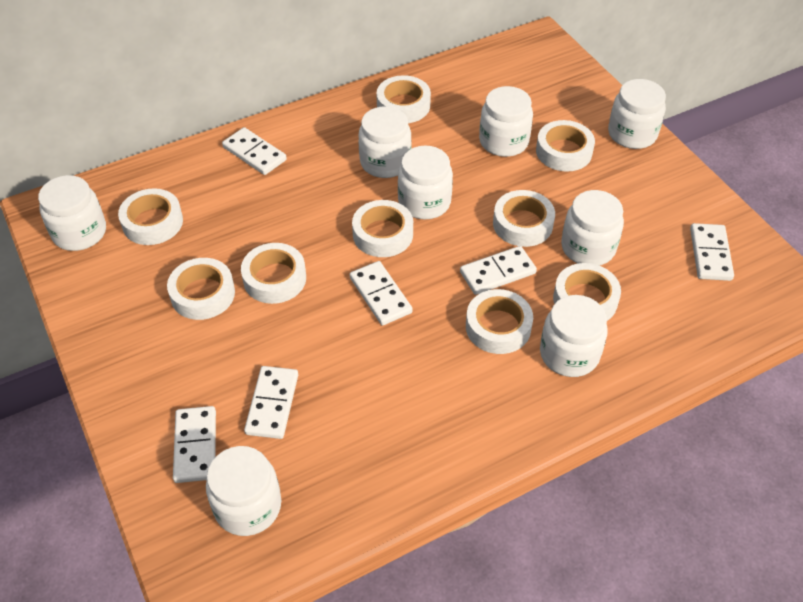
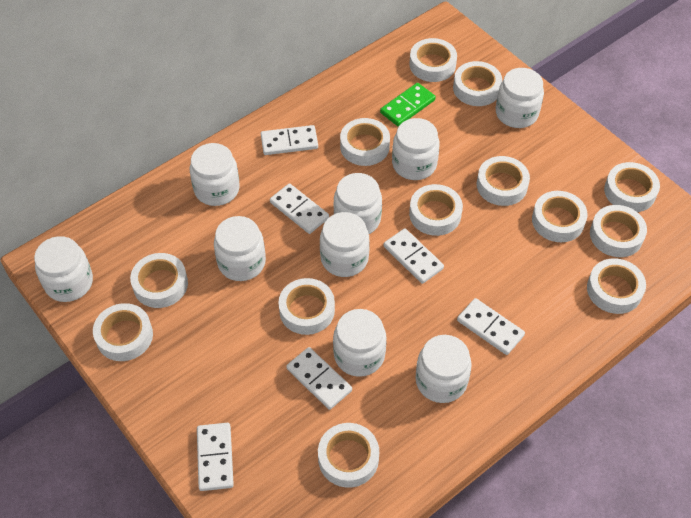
green domino: none = 0 -> [380,83,436,126] = 1
white jar: [38,175,106,251] [206,446,281,536] [359,106,412,178] [398,146,453,219] [479,86,533,157] [540,295,608,377] [561,190,624,266] [608,79,666,149] = 8 -> [34,236,93,302] [190,143,240,206] [214,216,266,281] [320,212,370,277] [333,309,386,377] [334,173,382,234] [392,118,440,180] [415,335,472,403] [496,68,544,128] = 9
white tape: [118,188,183,245] [167,258,235,320] [241,243,306,304] [352,200,413,257] [376,75,431,123] [466,289,533,354] [493,190,555,247] [536,120,595,172] [553,263,621,321] = 9 -> [93,303,153,361] [130,253,188,308] [278,278,335,335] [318,423,379,488] [340,118,390,166] [409,38,457,82] [409,184,463,236] [453,61,502,106] [476,156,530,206] [532,191,588,242] [587,258,646,314] [590,205,647,257] [604,162,660,212] = 13

